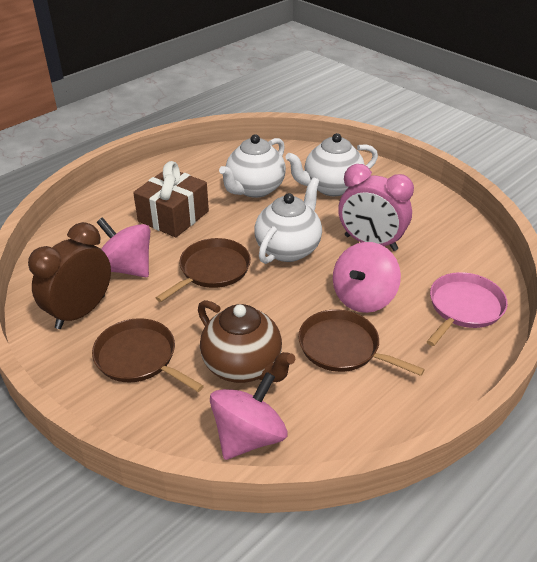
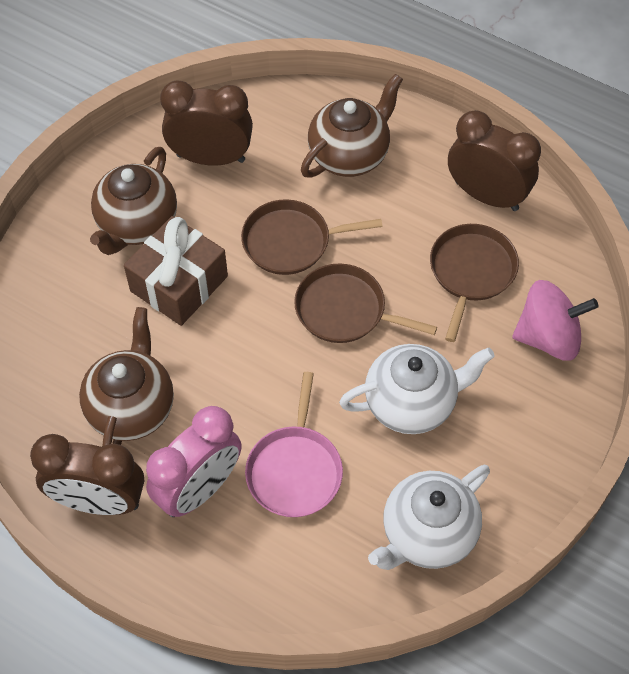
brown clock: [28,222,111,329] = 1 -> [30,434,144,515] [160,80,253,166] [448,110,541,211] = 3
brown teapot: [198,300,295,383] = 1 -> [79,307,174,446] [90,147,177,255] [301,74,403,178] = 3
pink spinning top: [97,217,150,277] [210,372,287,460] [333,242,401,313] = 3 -> [512,280,599,361] = 1
white teapot: [219,134,286,198] [254,177,322,264] [286,133,378,196] = 3 -> [339,344,495,434] [368,465,490,570] = 2

